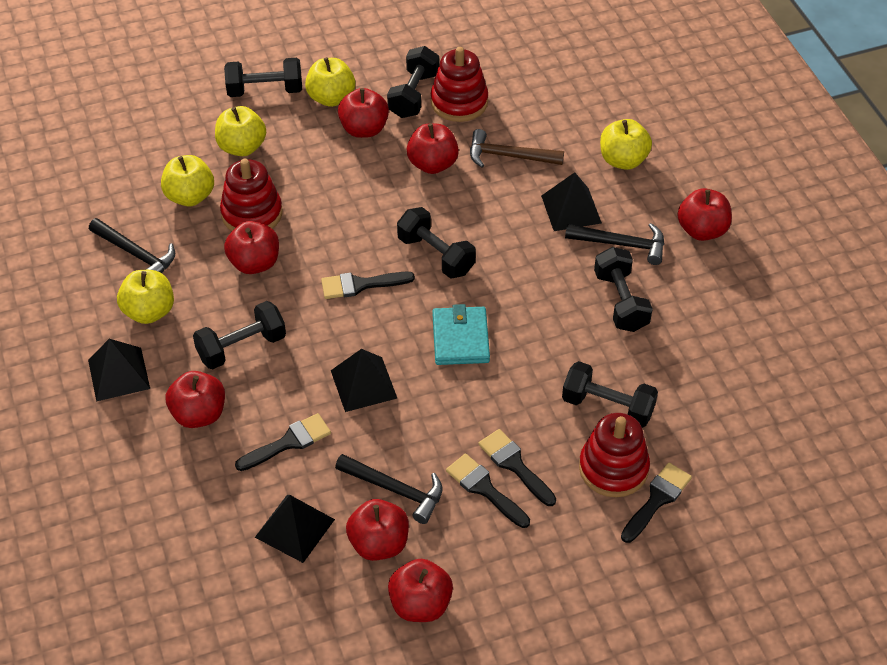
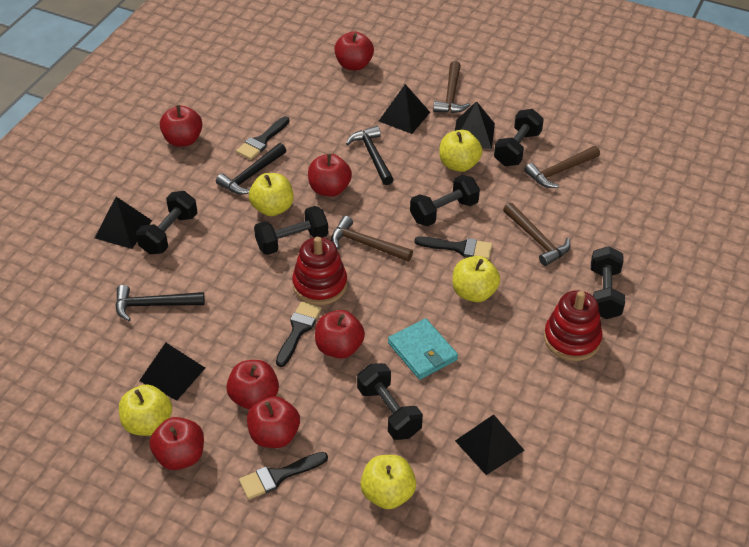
black brush: [235,413,331,471] [321,272,415,299] [446,454,530,528] [478,429,556,506] [621,463,692,543] = 5 -> [236,116,290,160] [239,452,328,499] [276,302,322,367] [415,236,492,260] = 4
black pyramid: [88,339,150,402] [255,495,335,563] [331,349,397,412] [541,172,602,231] = 4 -> [95,197,152,249] [139,343,205,400] [379,84,430,134] [455,101,495,149] [455,414,525,475] = 5
brown hammer: [470,129,564,168] = 1 -> [331,216,413,262] [433,61,471,113] [503,203,570,266] [524,146,600,188] = 4
red stacking toy: [220,159,282,231] [431,47,488,122] [579,413,650,497] = 3 -> [292,236,347,305] [544,290,603,361] = 2

